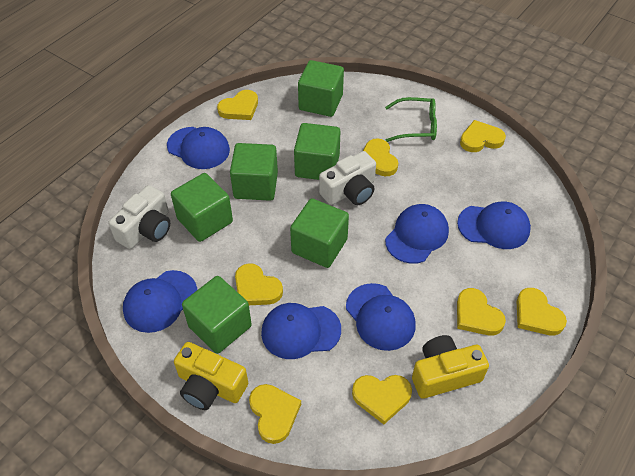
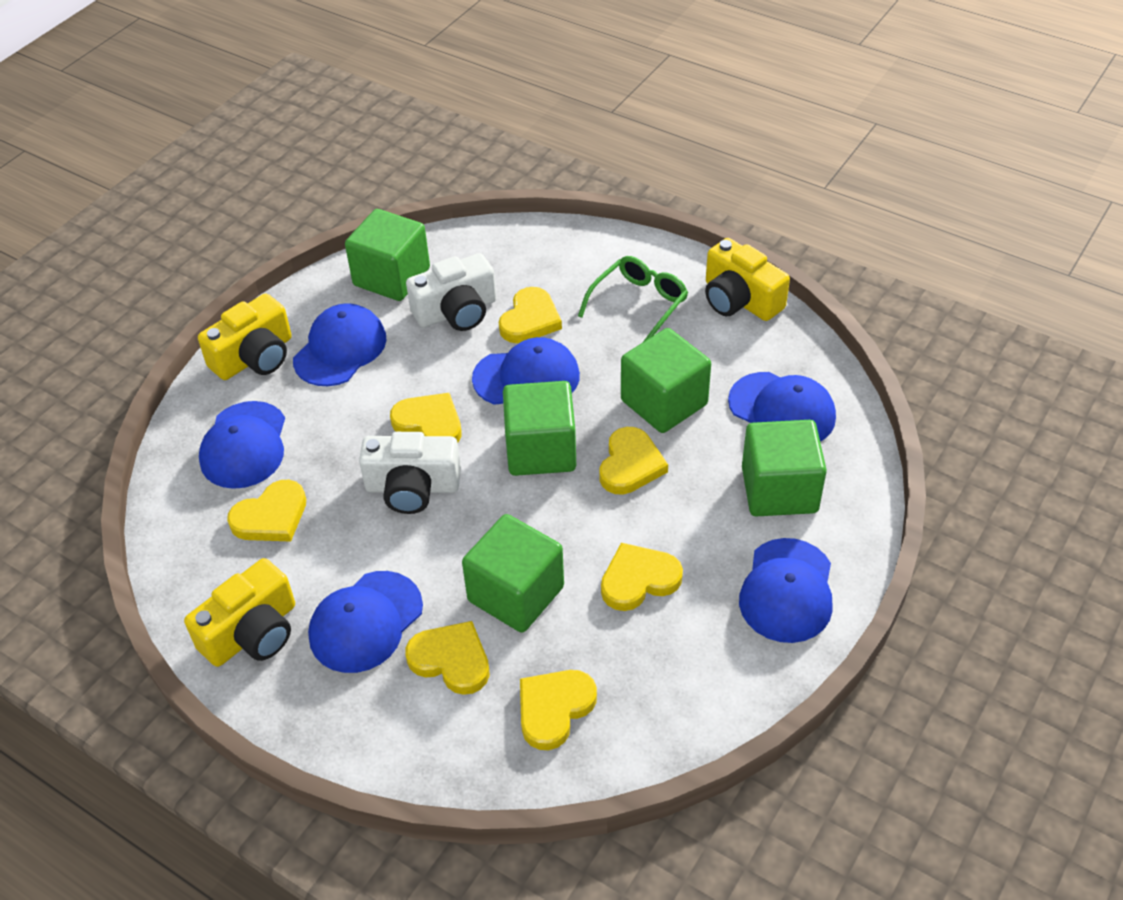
green cube: [171,173,233,242] [182,276,252,354] [230,143,278,201] [290,198,349,268] [294,123,341,180] [298,60,344,117] = 6 -> [345,209,430,301] [462,514,564,633] [503,381,576,476] [621,328,711,433] [742,420,827,516] = 5
yellow camera: [174,342,248,410] [412,335,489,399] = 2 -> [184,558,295,667] [198,293,292,380] [705,238,790,321] = 3
yellow heart: [217,90,258,120] [235,263,283,305] [249,384,301,444] [352,375,412,424] [363,138,398,176] [457,288,506,336] [460,120,506,152] [517,288,567,335] = 8 -> [227,480,306,541] [390,393,461,442] [406,621,490,695] [499,287,562,343] [520,670,597,750] [599,427,668,495] [601,543,683,611] = 7

